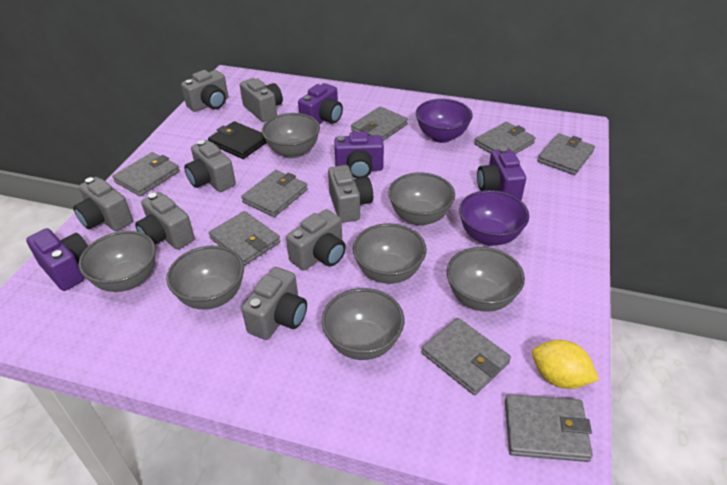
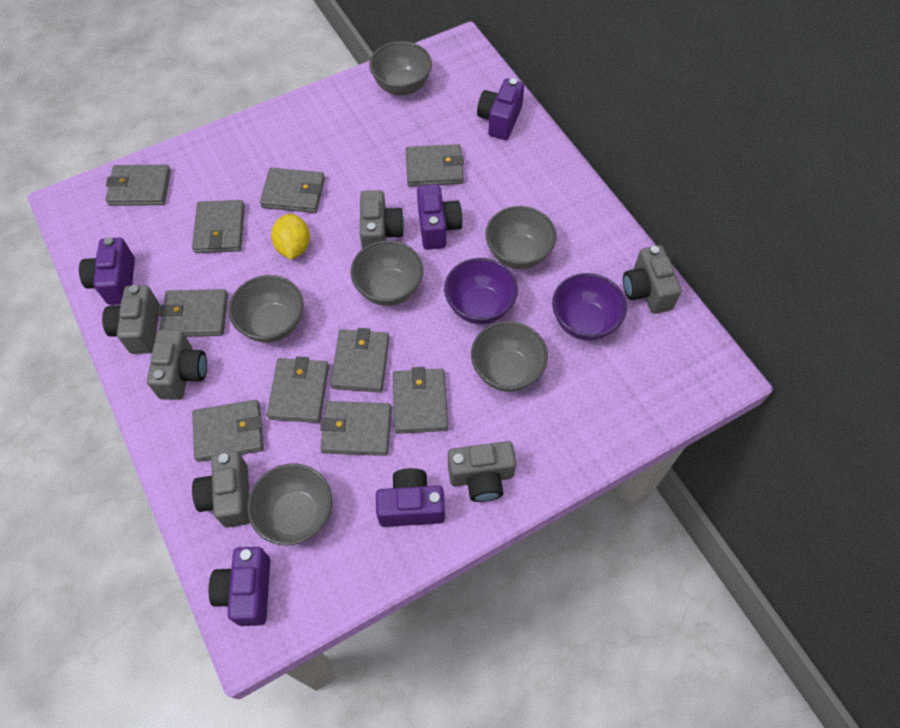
black wallet: [208,121,267,159] = 1 -> none = 0
grey bowl: [79,231,156,292] [166,246,244,309] [262,113,320,158] [322,288,404,360] [353,223,427,284] [388,172,455,226] [447,247,525,312] = 7 -> [229,275,304,343] [247,463,332,546] [350,240,423,306] [369,41,432,96] [471,321,548,392] [485,206,557,269] = 6
grey camera: [73,177,133,231] [135,192,195,250] [181,70,228,112] [184,140,236,192] [240,78,283,122] [241,267,307,340] [286,209,346,270] [328,165,373,223] = 8 -> [102,285,160,354] [147,329,207,400] [192,451,250,528] [360,190,404,249] [448,441,516,502] [623,245,682,314] = 6
grey wallet: [112,152,180,196] [209,211,280,266] [241,170,308,217] [351,106,408,141] [421,318,511,395] [475,122,536,154] [505,394,593,462] [537,133,595,175] = 8 -> [105,165,171,206] [159,289,228,337] [192,200,245,253] [192,400,264,462] [260,168,325,213] [267,357,329,423] [320,401,392,456] [330,328,389,392] [393,367,448,434] [406,144,464,187] = 10
purple camera: [26,228,88,291] [298,83,343,124] [334,132,384,178] [477,147,526,200] = 4 -> [79,237,135,305] [209,547,270,626] [376,468,445,527] [417,184,463,250] [477,78,524,140] = 5

